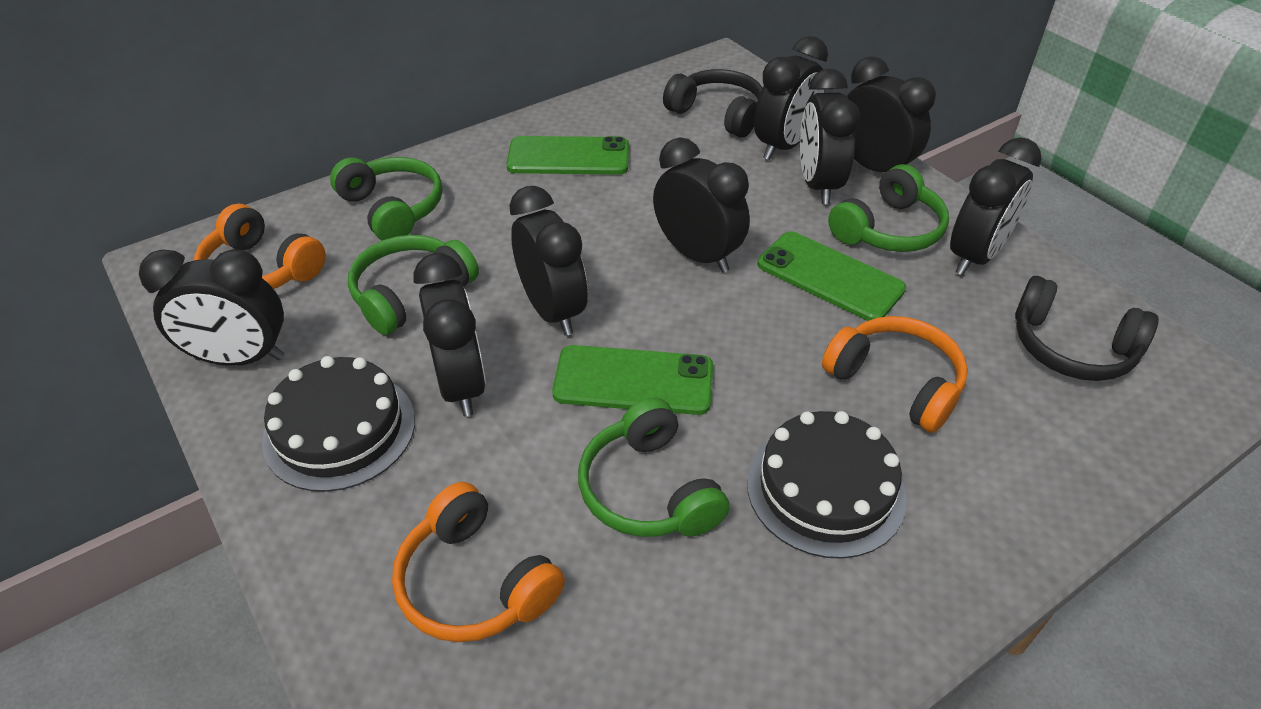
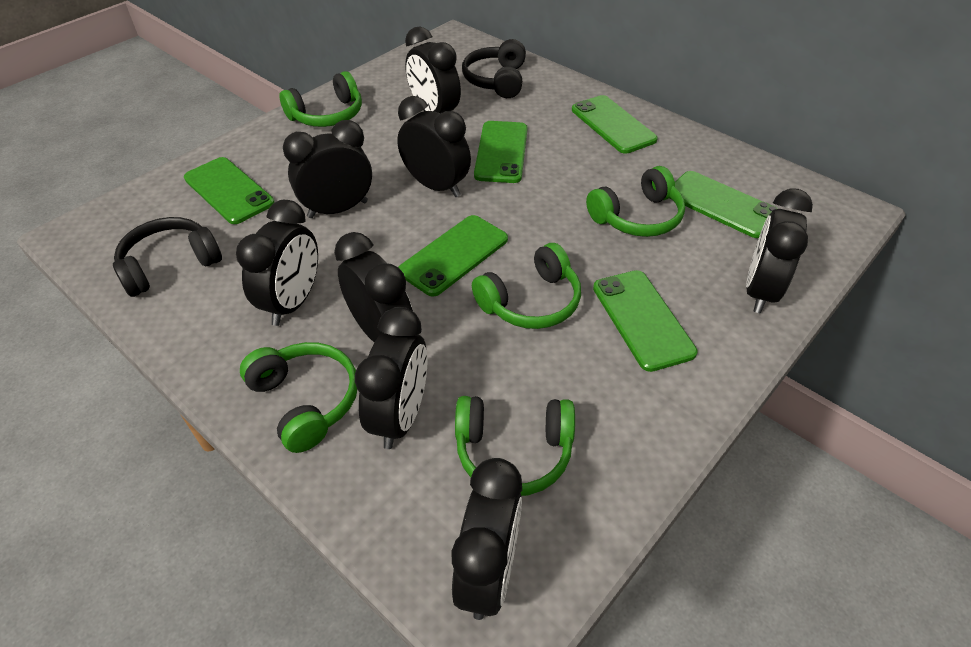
black cake: [262,356,415,492] [747,411,907,559] = 2 -> none = 0
green headphones: [330,157,442,240] [348,235,479,335] [578,398,730,537] [828,164,949,252] = 4 -> [240,342,357,453] [279,71,362,127] [455,396,575,496] [472,243,581,329] [586,166,685,237] = 5
green phone: [506,136,629,175] [552,345,713,415] [758,232,906,321] = 3 -> [184,157,275,224] [398,215,508,297] [474,121,528,183] [572,95,658,154] [593,270,698,372] [669,171,778,238] = 6
orange headphones: [194,204,326,289] [392,482,565,642] [822,316,968,433] = 3 -> none = 0

